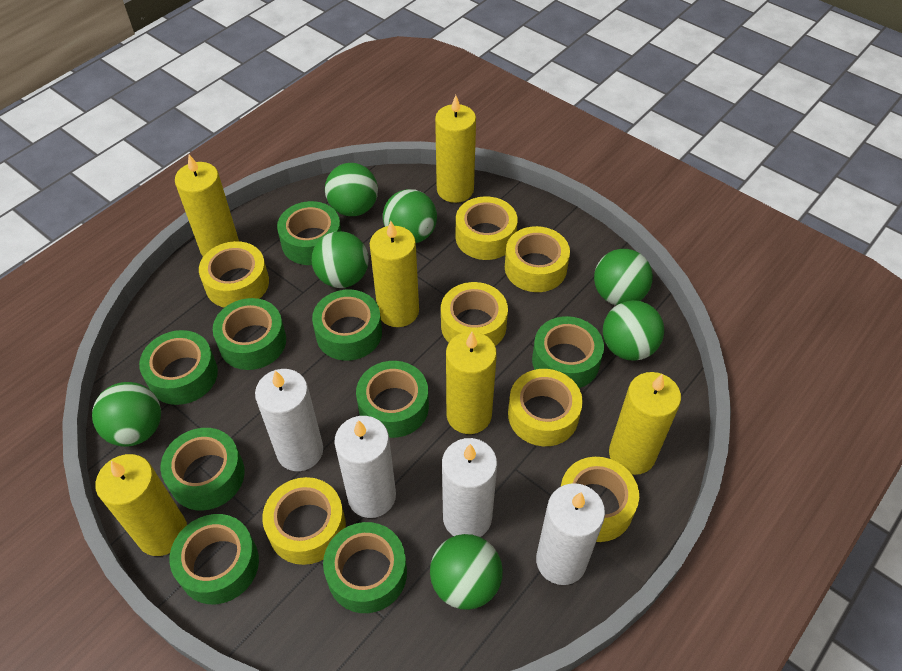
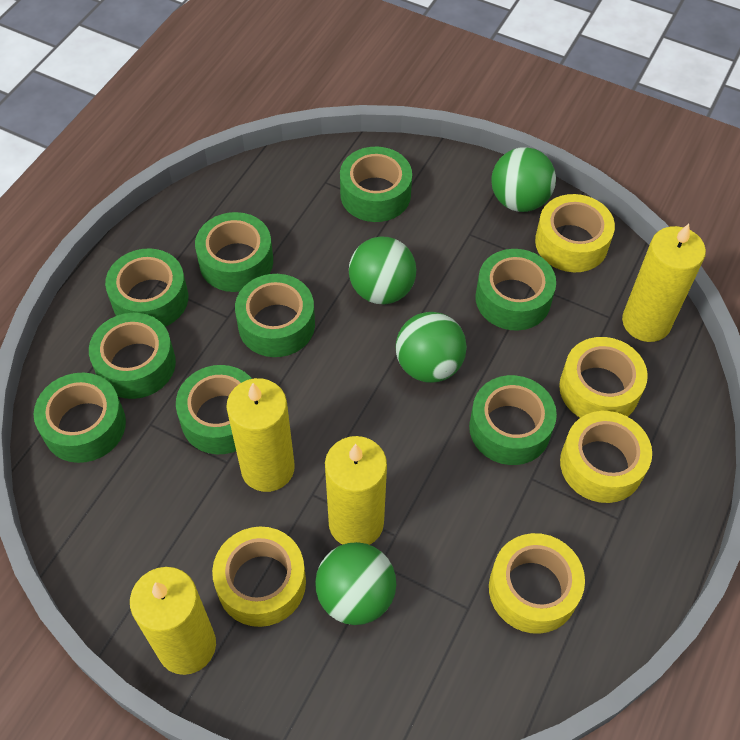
green ball: [92,382,161,447] [312,231,369,288] [325,163,378,216] [383,189,437,243] [430,534,503,610] [594,249,653,305] [603,300,664,361] = 7 -> [315,542,396,625] [349,236,416,304] [396,312,467,383] [491,147,556,212] = 4
white candle: [255,369,323,471] [334,416,396,518] [442,438,497,537] [536,483,605,585] = 4 -> none = 0
yellow candle: [95,454,187,556] [175,155,239,257] [370,221,419,327] [435,95,476,203] [446,332,497,434] [609,372,681,475] = 6 -> [130,567,216,675] [226,378,295,492] [325,436,387,545] [622,224,706,342] = 4
yellow tape: [199,241,269,308] [262,477,346,565] [441,282,508,346] [456,196,518,260] [505,226,570,292] [508,369,583,446] [561,457,639,542] = 7 -> [212,527,306,627] [489,533,585,634] [535,194,615,272] [559,337,648,418] [560,411,652,503] = 5

